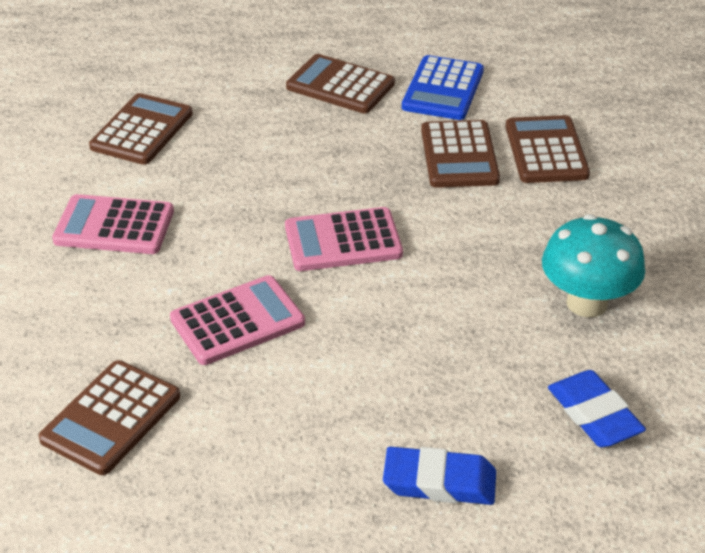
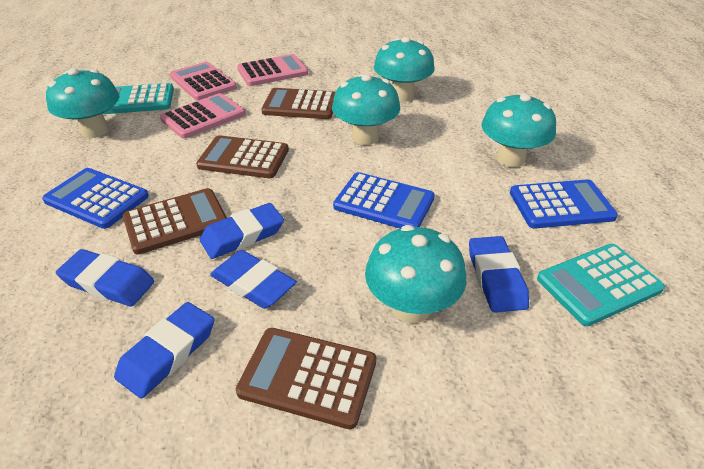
blue calculator: [402,55,484,120] = 1 -> [42,168,149,229] [333,172,435,228] [510,179,618,229] = 3
blue eraser: [383,447,496,505] [548,370,646,447] = 2 -> [56,249,154,307] [114,302,214,399] [200,203,284,259] [210,250,297,309] [469,236,529,313] = 5
brown calculator: [39,360,180,475] [89,93,193,165] [286,54,395,113] [421,120,500,188] [506,115,590,183] = 5 -> [122,188,227,255] [196,135,289,178] [236,328,376,429] [261,88,335,119] = 4
turquoise calculator: none = 0 -> [102,83,174,114] [537,244,665,326] = 2
turquoise mushroom: [542,214,645,318] = 1 -> [46,68,119,138] [332,74,400,145] [365,225,466,323] [374,37,435,102] [481,93,556,167] = 5

